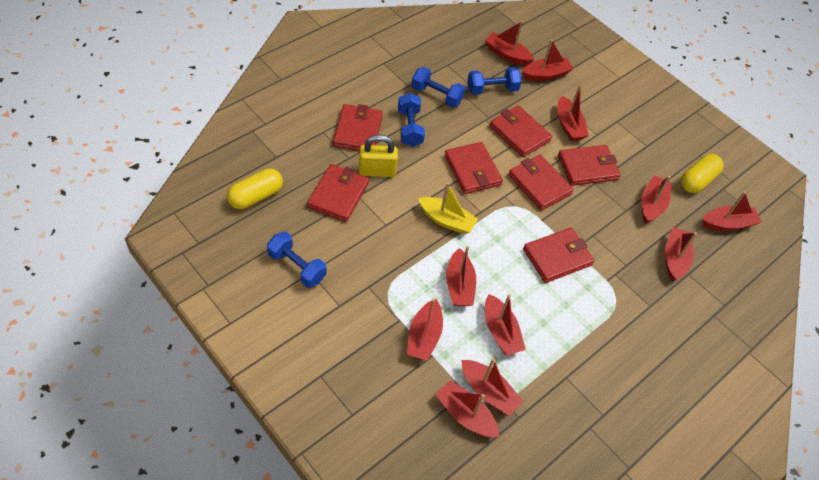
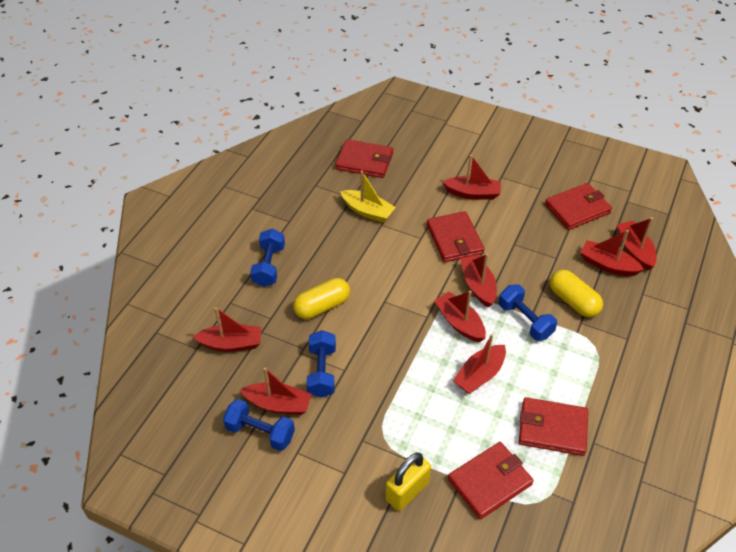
red boat: [407,299,443,361] [436,380,500,437] [446,246,476,306] [461,358,523,416] [485,21,534,66] [485,294,526,356] [522,39,574,81] [558,85,589,141] [641,175,672,224] [665,227,697,281] [702,191,762,231] = 11 -> [193,307,261,352] [240,367,312,415] [434,291,486,342] [442,154,501,200] [453,334,506,394] [460,254,497,308] [580,230,644,276] [617,217,657,271] = 8
red wallet: [307,164,369,222] [333,104,383,151] [444,142,503,194] [489,106,552,157] [508,155,574,210] [523,228,594,283] [558,145,621,186] = 7 -> [335,139,393,178] [427,211,485,262] [448,442,534,519] [519,397,588,456] [545,183,612,230] = 5

